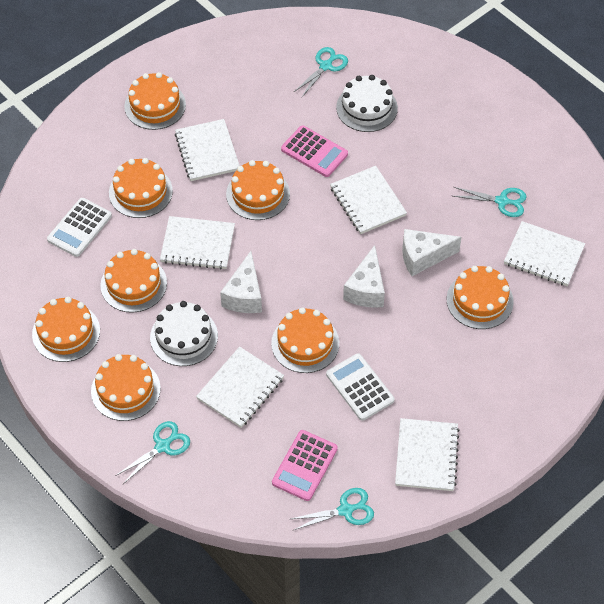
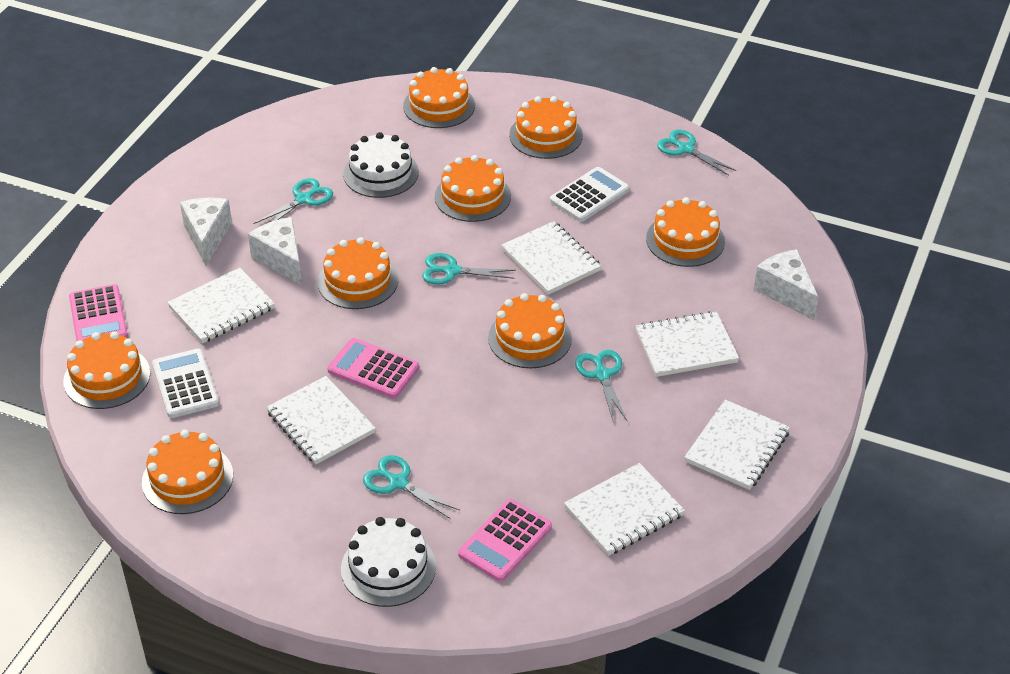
pink calculator: [272,430,338,501] [281,125,348,177] = 2 -> [69,284,128,341] [327,338,419,398] [458,499,552,582] = 3
turquoise scissors: [115,421,190,484] [291,488,374,531] [294,47,348,97] [453,187,527,217] = 4 -> [253,178,333,224] [363,455,459,519] [422,253,516,285] [575,350,627,423] [657,130,737,176] = 5

